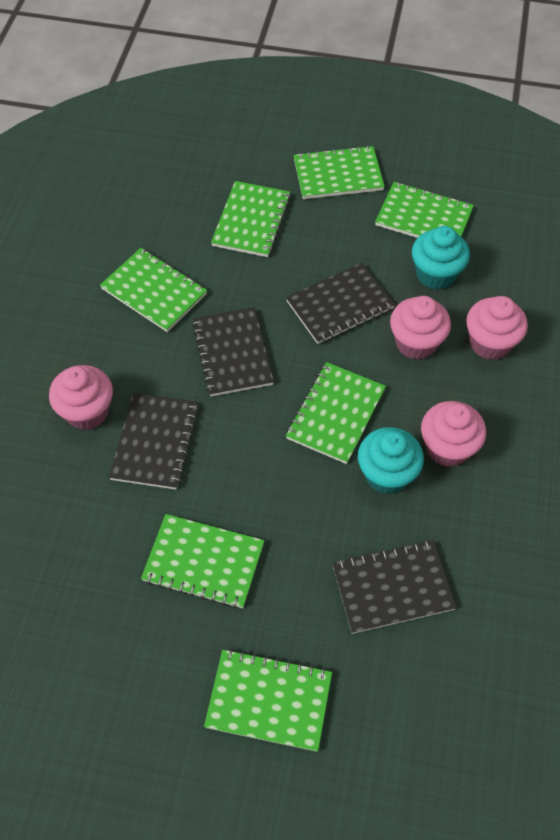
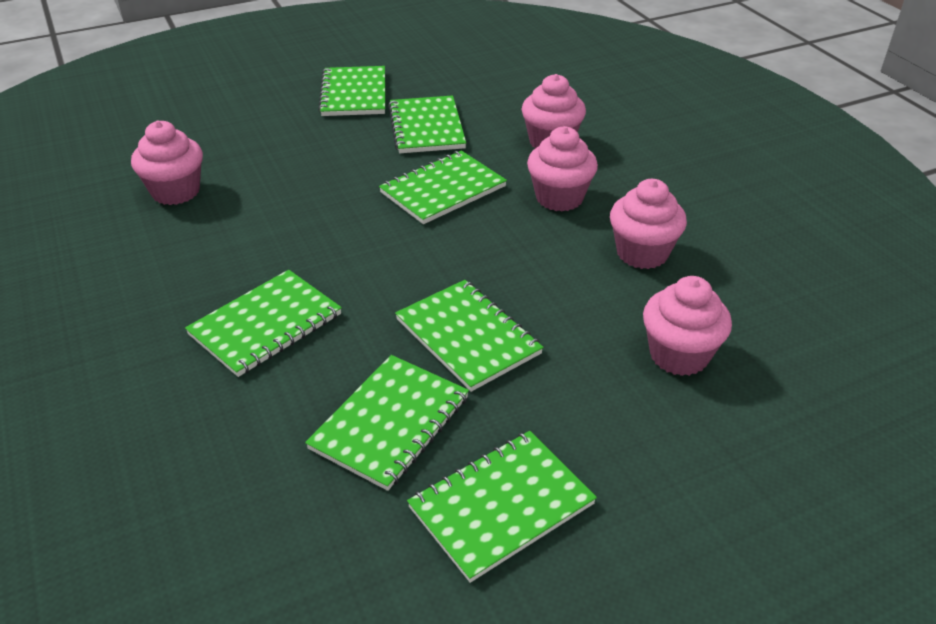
black notebook: [109,393,199,490] [192,307,274,396] [286,263,395,344] [332,540,457,634] = 4 -> none = 0
pink cupcake: [49,365,113,430] [390,296,451,360] [421,401,486,467] [466,296,528,360] = 4 -> [131,121,203,205] [522,74,586,148] [527,126,598,211] [610,179,687,269] [643,276,732,376] = 5
turquoise cupcake: [358,427,424,494] [412,226,470,290] = 2 -> none = 0

